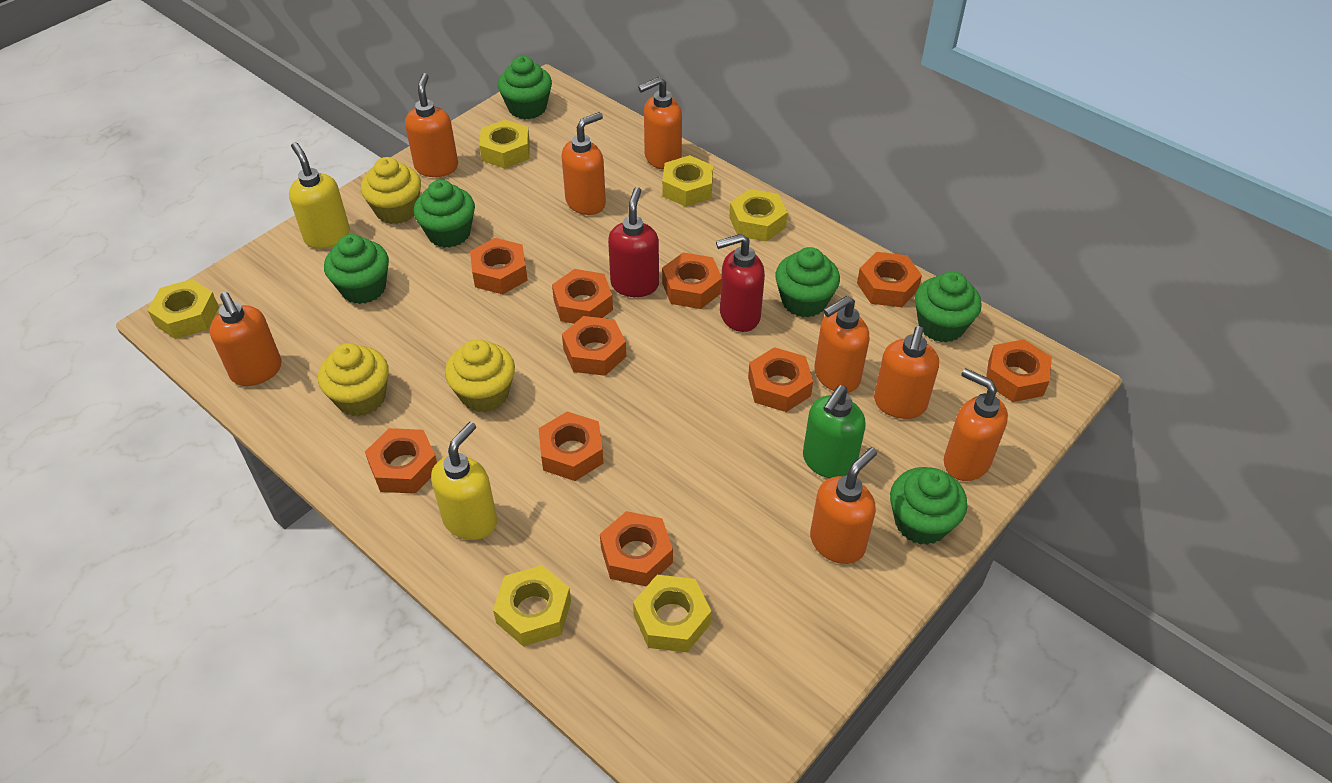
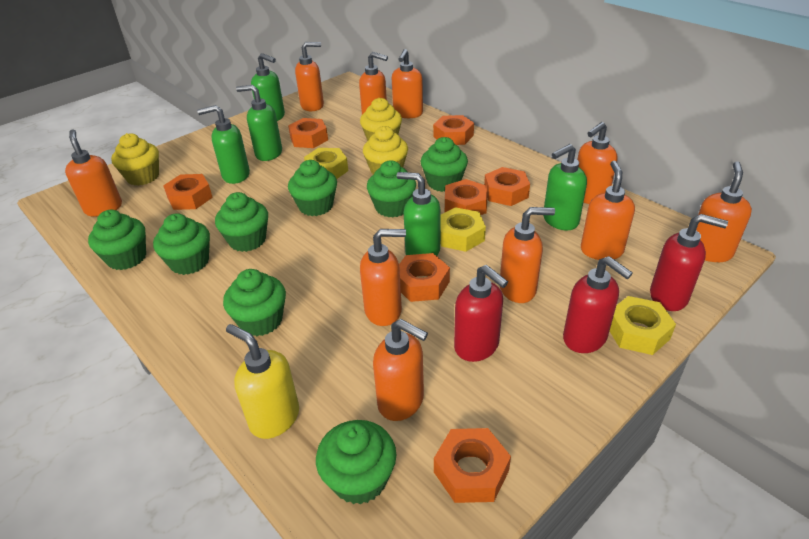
green cupcake: [324,234,389,304] [414,180,475,248] [498,56,552,120] [775,247,840,317] [890,467,967,545] [915,271,982,342] = 6 -> [88,210,146,270] [153,213,210,275] [215,192,268,252] [223,269,286,336] [288,160,337,216] [316,420,396,505] [367,160,416,217] [421,137,468,192] = 8
green soap dispenser: [803,385,866,478] = 1 -> [197,105,250,184] [236,85,282,161] [251,53,285,121] [397,172,440,256] [543,144,587,231] = 5
orange nut: [365,428,437,494] [470,238,528,294] [539,412,604,481] [552,269,613,324] [562,316,626,376] [600,511,673,587] [662,252,721,309] [748,347,813,412] [857,252,922,307] [986,339,1052,402] = 10 -> [163,174,213,210] [288,118,328,148] [399,253,450,302] [433,115,474,145] [434,428,511,503] [445,179,487,215] [484,167,530,206] = 7
orange soap dispenser: [210,292,282,386] [405,73,458,177] [562,112,606,215] [638,77,682,170] [810,447,877,564] [815,296,869,393] [874,326,939,419] [944,368,1008,481] = 8 -> [65,130,122,217] [295,42,324,111] [359,52,388,114] [360,229,406,326] [373,319,428,421] [392,49,423,118] [500,207,555,303] [577,122,618,204] [581,161,635,260] [696,161,752,262] = 10
red soap dispenser: [608,187,659,297] [716,234,765,332] = 2 -> [454,265,508,362] [563,256,633,353] [650,214,728,311] = 3
yellow nut: [147,279,219,339] [479,120,530,169] [493,565,571,646] [633,575,711,652] [662,155,713,207] [729,189,788,242] = 6 -> [304,148,348,179] [440,207,486,252] [610,296,676,355] = 3
yellow soap dispenser: [289,142,350,249] [431,422,497,540] = 2 -> [226,324,299,439] = 1

